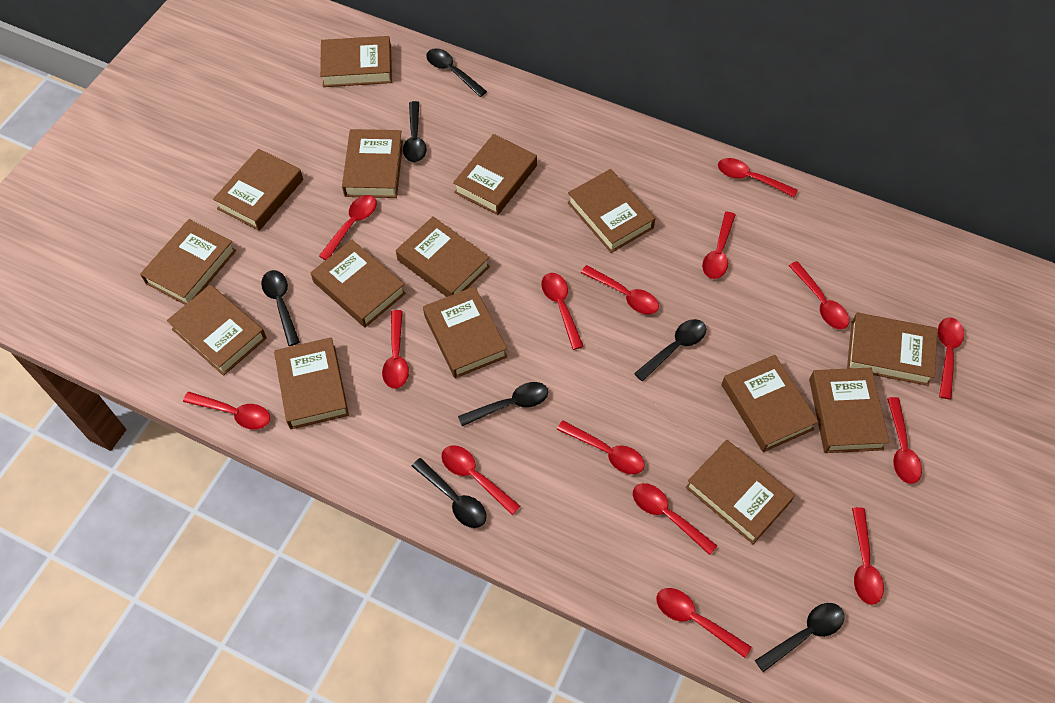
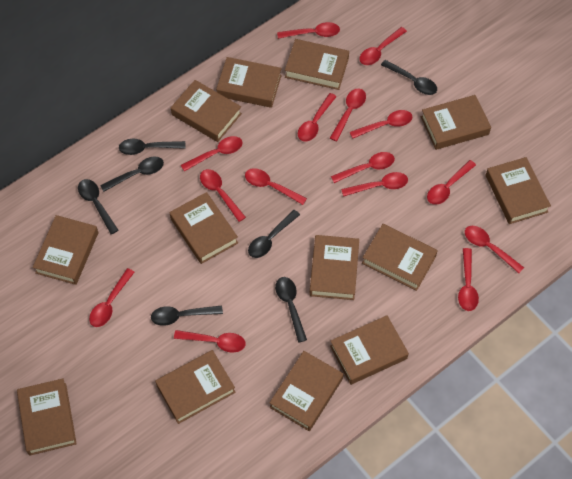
brown book: [140,219,236,305] [167,285,267,376] [213,148,303,231] [274,337,349,429] [311,240,406,328] [320,36,392,87] [342,129,403,198] [396,216,490,297] [423,286,507,378] [453,134,537,215] [567,169,655,253] [686,440,795,544] [722,355,819,452] [809,367,889,453] [847,313,937,386] = 15 -> [17,379,77,455] [33,215,99,285] [155,350,235,424] [170,192,238,264] [171,80,242,142] [216,57,282,108] [270,351,343,431] [285,39,349,90] [309,235,359,300] [330,315,409,385] [362,224,438,291] [421,95,491,150] [485,157,551,224] = 13

